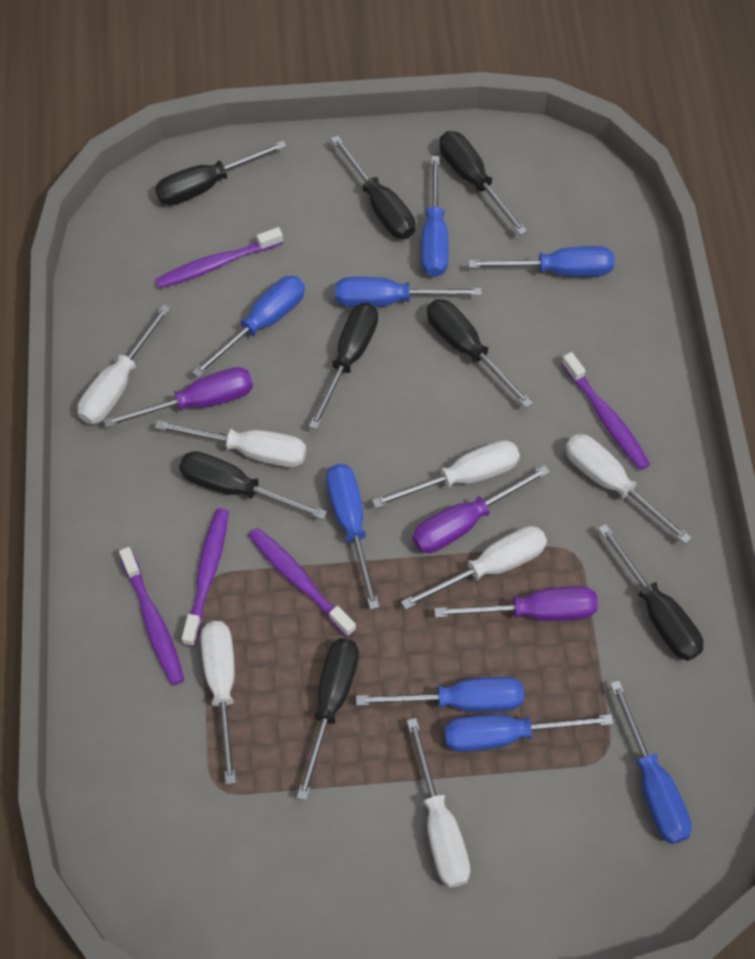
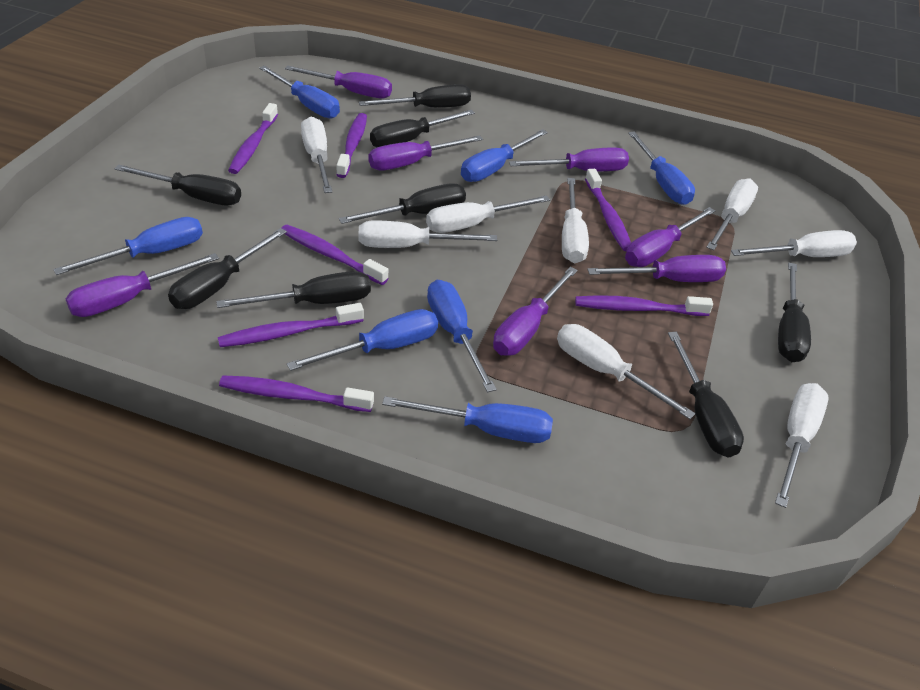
blue screwdriver: [192,276,305,378] [326,464,380,610] [335,277,482,307] [356,677,524,712] [421,156,449,277] [444,714,613,752] [468,246,614,277] [610,680,692,844] = 8 -> [53,217,203,275] [259,66,340,118] [287,309,438,371] [382,396,553,443] [427,280,497,392] [461,129,548,182] [628,132,695,205] = 7
purple screwdriver: [104,367,253,428] [412,465,550,553] [434,586,598,621] = 3 -> [65,253,219,317] [285,65,392,99] [368,135,483,170] [493,267,578,356] [509,148,629,171] [587,255,726,282] [625,207,715,267] = 7
purple toothbrush: [119,547,184,685] [155,227,283,289] [182,508,229,647] [249,528,356,637] [561,352,650,470] = 5 -> [218,303,364,347] [219,375,374,412] [228,103,278,174] [282,225,388,285] [336,113,367,178] [575,295,713,316] [585,169,631,251] = 7
white screwdriver: [78,304,171,425] [155,420,306,467] [201,621,236,784] [372,440,520,509] [401,526,547,610] [407,718,470,888] [565,434,692,545] = 7 -> [301,117,332,193] [359,221,497,248] [426,195,550,233] [557,324,696,419] [562,178,589,263] [706,179,758,250] [731,230,857,257] [775,383,829,508] = 8

